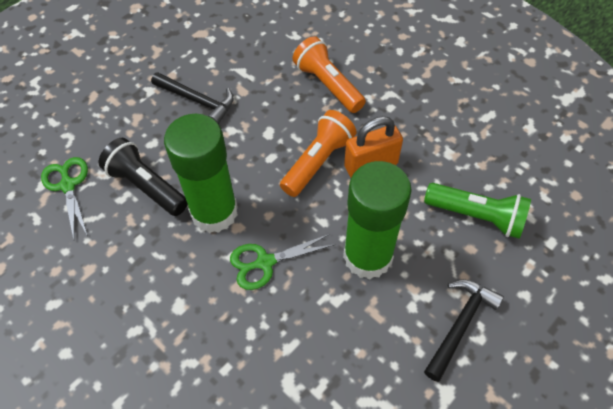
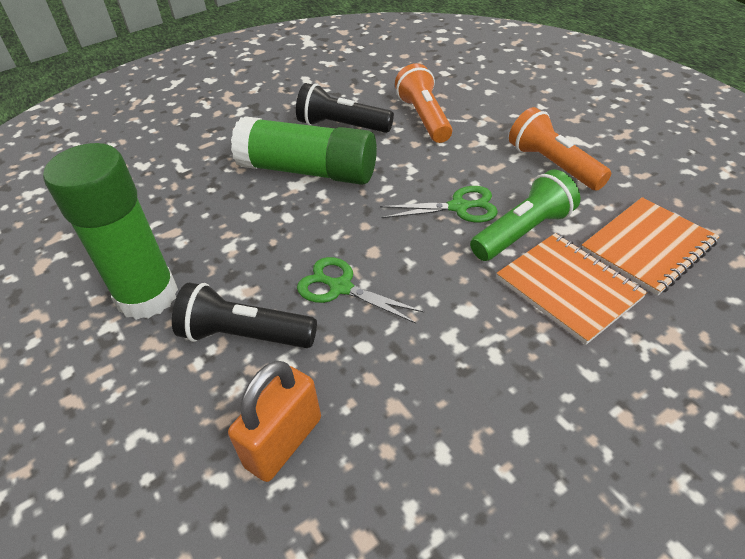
black flashlight: [99,138,188,216] = 1 -> [172,283,317,348] [296,83,394,133] = 2
black hammer: [151,72,234,124] [424,279,504,382] = 2 -> none = 0
orange notebook: none = 0 -> [496,233,647,345] [582,197,720,296] = 2

